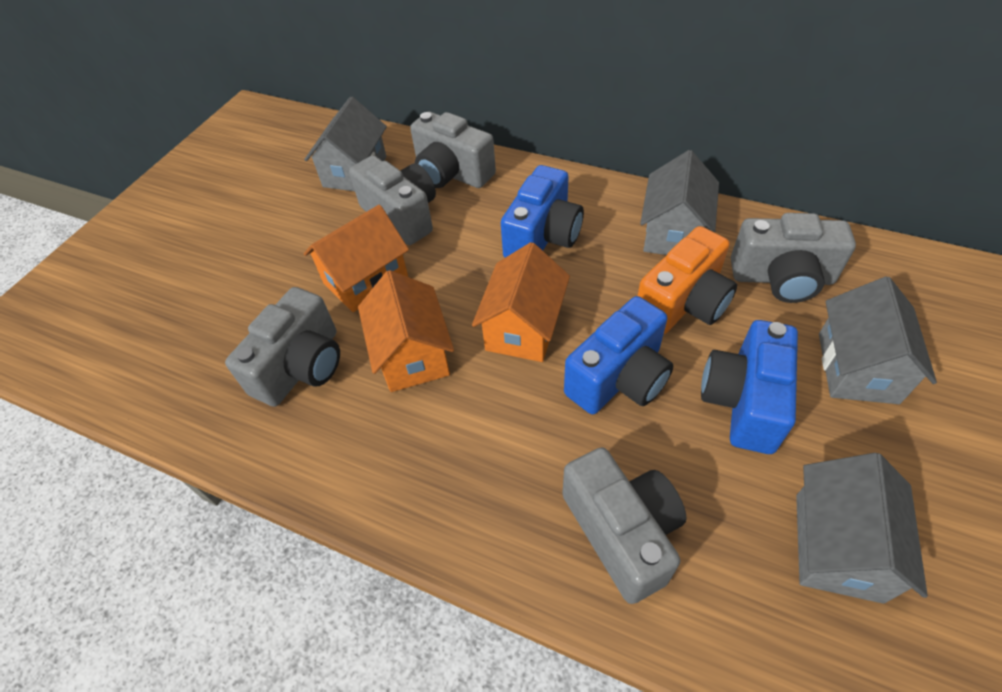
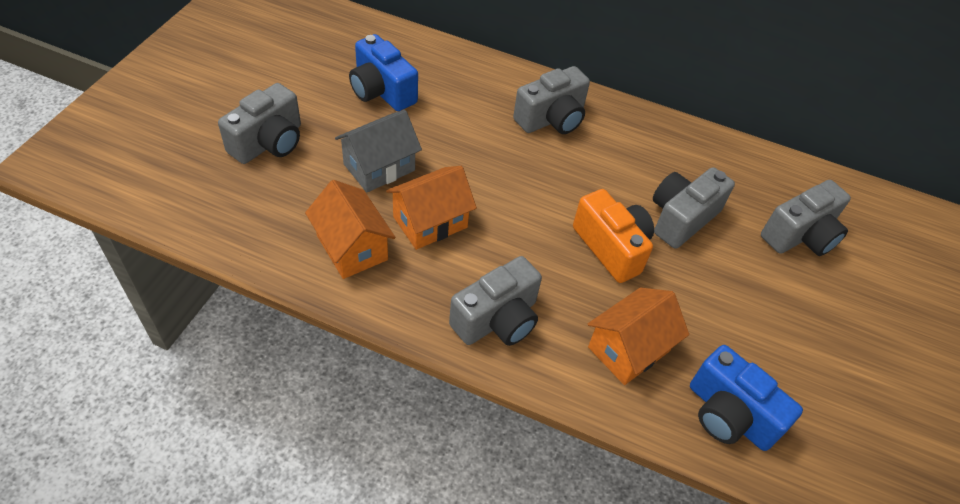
blue camera: [501,165,584,258] [564,296,673,414] [701,320,798,454] = 3 -> [349,34,418,111] [690,345,803,451] = 2
grey house: [304,96,387,191] [640,150,719,255] [796,453,928,604] [819,276,937,404] = 4 -> [335,110,422,193] = 1

